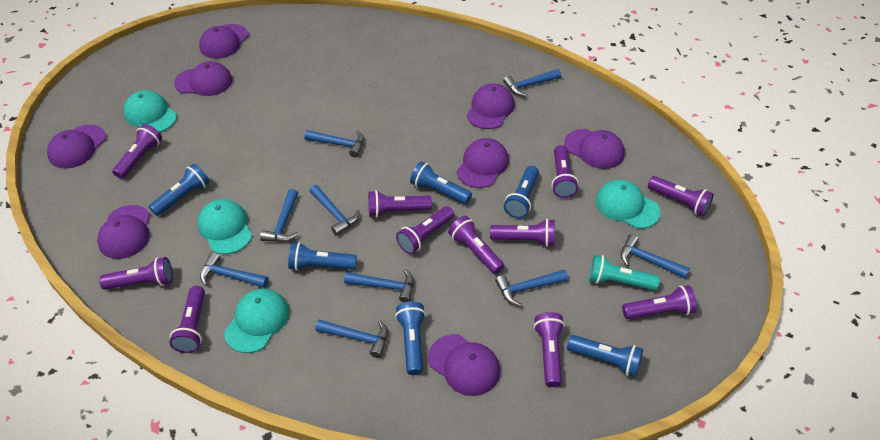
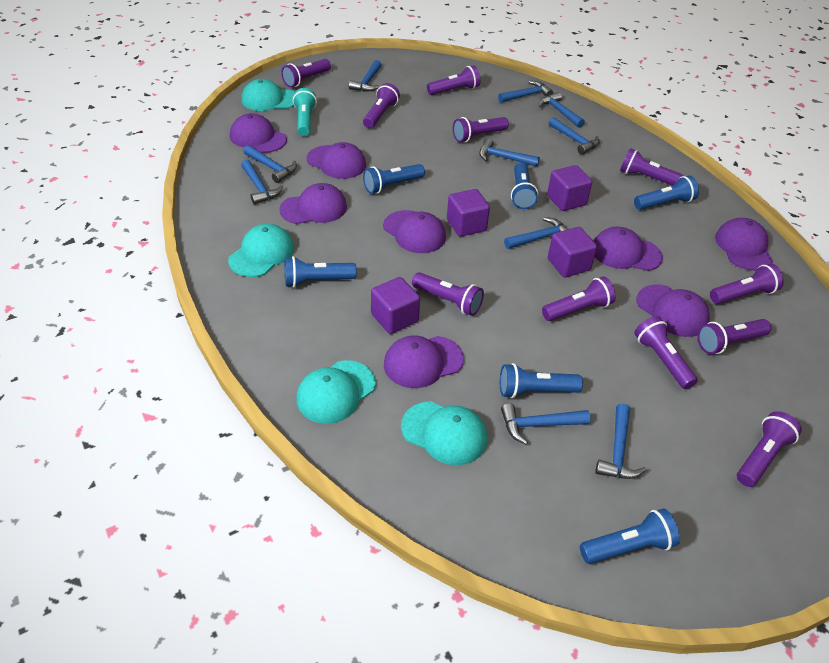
blue hammer: [200,252,269,288] [260,189,298,242] [304,130,364,158] [309,185,360,236] [315,320,388,358] [344,268,414,303] [495,270,568,307] [503,69,561,97] [621,234,690,278] = 9 -> [241,160,283,205] [243,145,297,183] [349,60,381,92] [479,138,540,167] [498,81,553,103] [501,403,590,445] [504,217,568,249] [539,92,585,128] [549,117,600,154] [595,403,646,479] = 10
purple cube: none = 0 -> [371,277,420,334] [447,189,490,237] [547,165,592,211] [548,227,597,277] = 4

